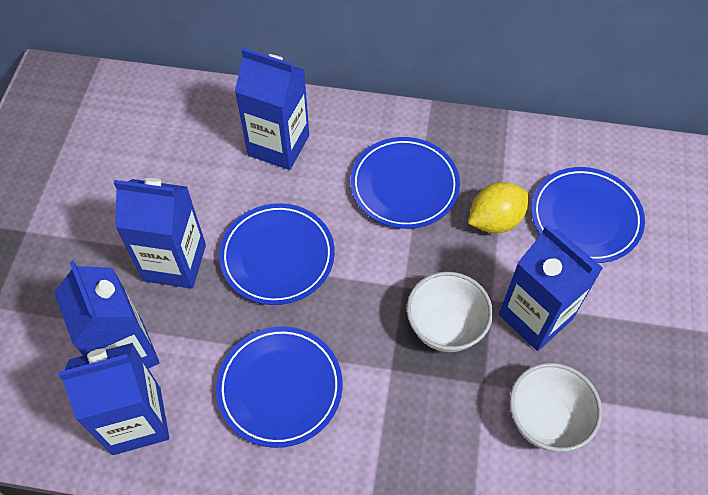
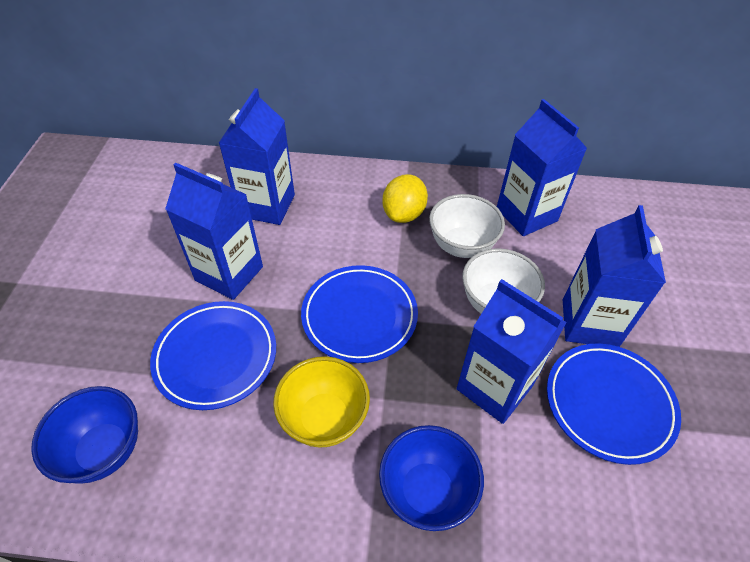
blue bowl: none = 0 -> [31,386,138,484] [379,425,484,531] = 2
blue plate: [216,326,343,448] [219,203,335,305] [350,137,460,229] [531,167,645,263] = 4 -> [150,301,276,410] [301,265,418,363] [547,343,681,465] = 3
yellow bowl: none = 0 -> [273,356,370,448] = 1

